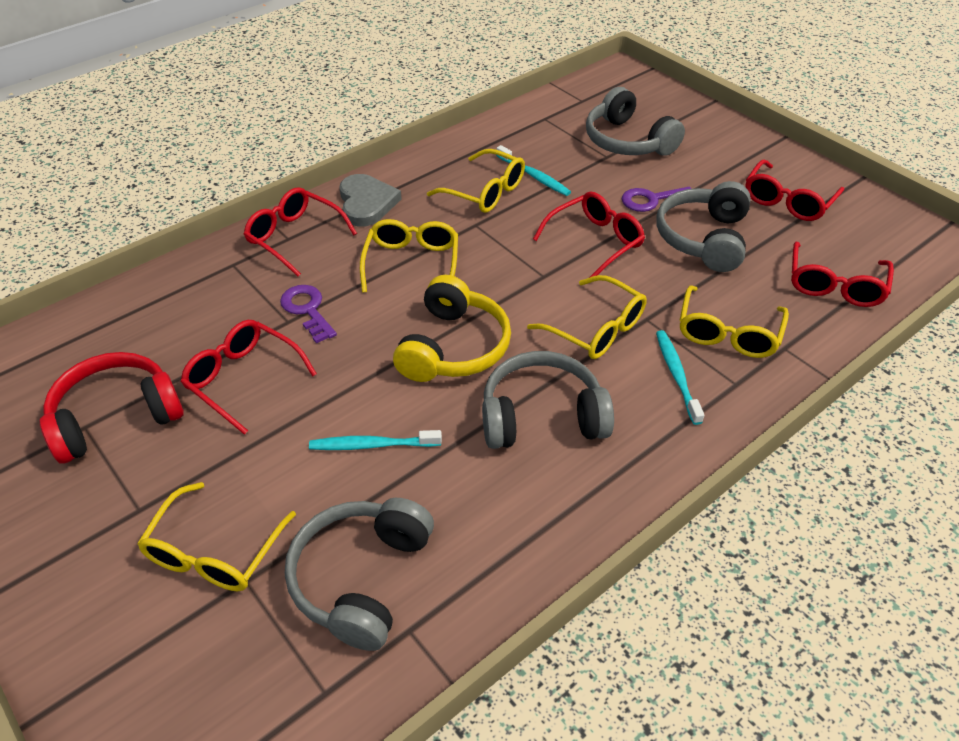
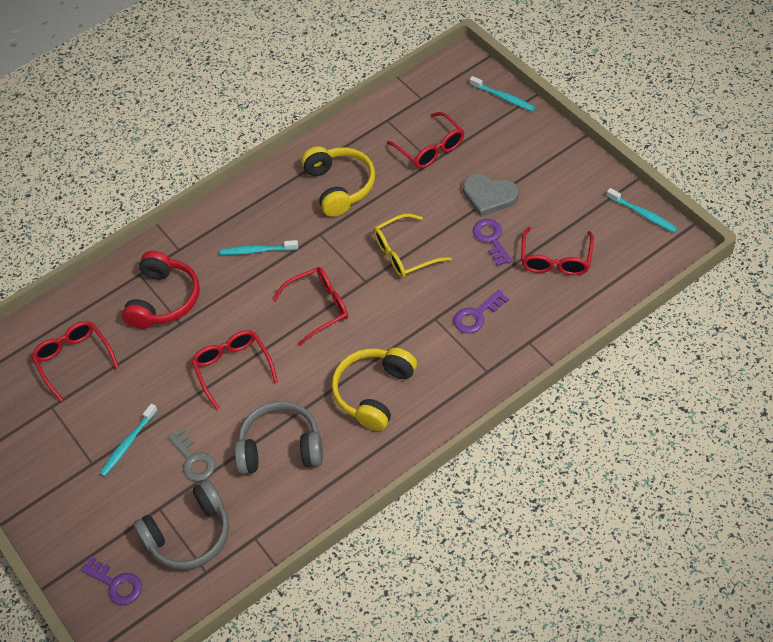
grey headphones: [285,498,434,651] [482,351,614,449] [586,87,685,156] [656,181,751,272] = 4 -> [133,480,229,570] [235,401,323,474] = 2
grey key: none = 0 -> [168,427,215,481] = 1
purple key: [280,285,337,343] [622,187,691,212] = 2 -> [81,556,142,605] [454,290,509,334] [472,219,512,266] = 3
turquoise toothbrush: [309,430,442,450] [496,145,571,196] [656,330,704,425] = 3 -> [100,404,158,477] [220,240,298,255] [470,76,535,112] [607,188,678,233] = 4
yellow glasses: [137,482,296,591] [360,219,458,293] [427,149,525,213] [527,275,647,359] [680,285,789,358] = 5 -> [373,214,452,278] = 1
yellow headphones: [393,275,511,382] = 1 -> [301,146,375,217] [332,348,417,431] = 2

